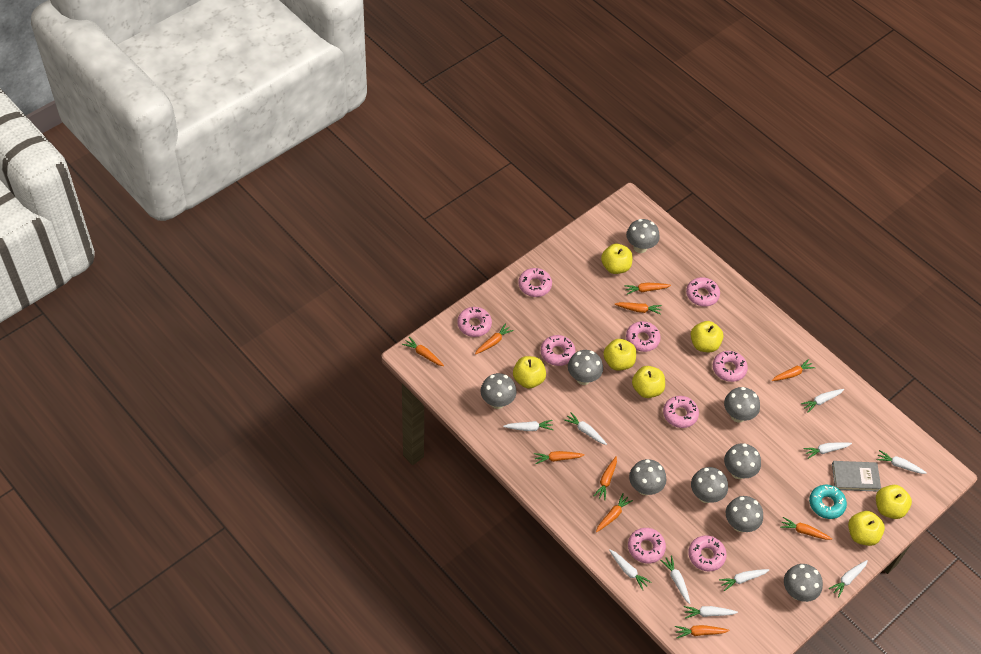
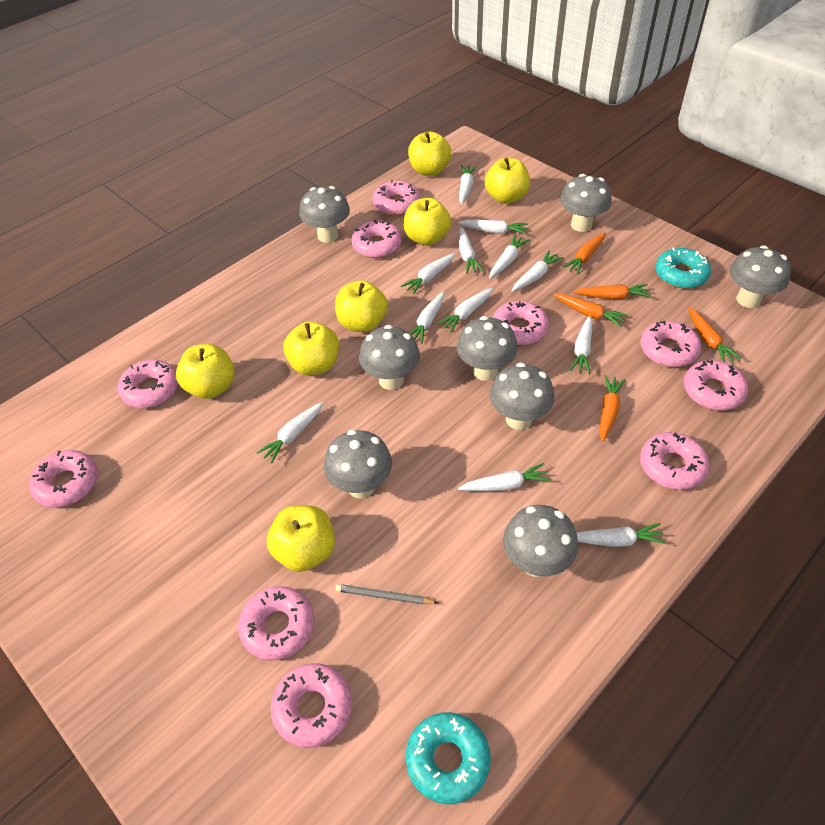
grey book: [832,461,881,492] = 1 -> none = 0
grey mushroom: [481,373,517,409] [568,350,603,385] [626,219,660,253] [629,459,666,495] [691,467,728,503] [724,387,760,423] [724,443,761,479] [726,496,763,532] [784,564,823,602] = 9 -> [299,186,350,243] [324,430,392,498] [359,325,420,390] [457,316,518,381] [490,362,554,430] [503,505,578,577] [560,174,612,232] [730,245,791,308] = 8
grey pencil: none = 0 -> [335,584,438,605] = 1
orange carrot: [402,337,444,366] [475,323,514,355] [534,451,585,464] [594,456,617,500] [596,493,633,532] [615,302,662,315] [624,283,671,294] [675,625,730,638] [772,359,815,381] [780,517,832,540] = 10 -> [553,294,628,327] [562,233,606,274] [573,284,651,299] [599,375,625,442] [688,308,741,362] = 5
pink donut: [457,307,492,337] [518,268,552,297] [541,335,575,366] [626,321,661,352] [628,528,666,563] [663,396,699,428] [686,277,720,307] [688,535,727,572] [713,351,748,382] = 9 -> [29,450,98,508] [118,360,178,408] [238,586,314,661] [271,664,352,748] [351,220,402,258] [373,180,420,216] [493,301,549,345] [640,321,701,367] [640,432,709,490] [684,360,748,410] = 10
turquoise donut: [809,485,847,519] = 1 -> [406,712,491,804] [655,248,711,289] = 2
white carrot: [503,420,553,431] [564,412,607,445] [609,549,651,590] [660,555,691,604] [684,606,738,619] [719,569,769,591] [801,389,844,413] [803,442,852,459] [829,560,868,597] [876,450,927,474] = 10 -> [256,402,324,463] [401,253,456,295] [410,291,445,344] [437,288,493,333] [458,463,551,491] [459,165,477,204] [459,220,528,234] [459,227,484,274] [489,234,530,279] [512,250,563,292] [570,316,593,374] [576,523,666,547] = 12

